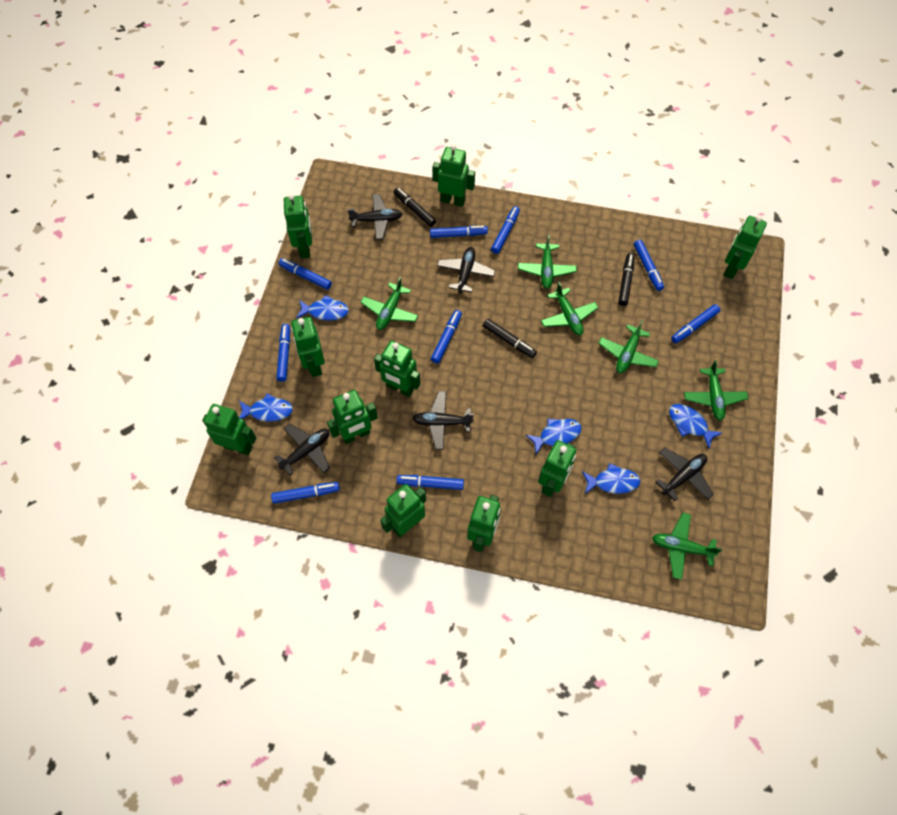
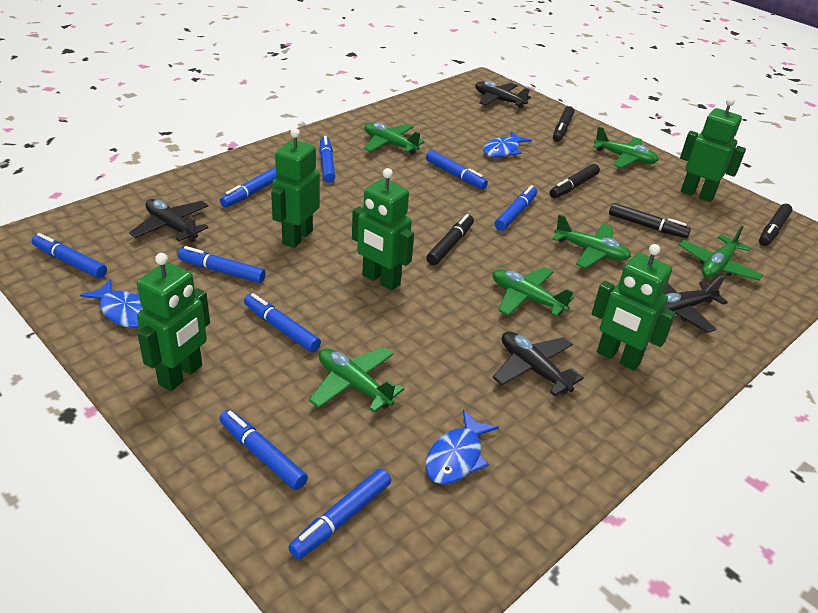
black marker: [394,187,436,227] [483,319,537,358] [618,253,635,306] = 3 -> [426,214,474,265] [550,164,600,198] [553,106,574,142] [609,203,691,238] [759,204,793,246] = 5
black plane: [274,424,330,476] [347,194,402,240] [412,391,474,450] [437,247,495,293] [656,448,714,501] = 5 -> [129,199,209,242] [475,81,531,109] [493,331,584,396] [663,275,728,333] = 4
blue fish: [239,393,293,422] [296,295,349,321] [526,419,582,454] [582,463,640,494] [669,404,723,448] = 5 -> [80,279,144,328] [425,410,499,484] [483,131,532,158] = 3
green robot: [202,404,256,455] [284,194,312,258] [291,317,325,377] [327,390,378,444] [374,340,421,397] [380,484,426,537] [433,144,475,207] [467,495,501,552] [538,440,576,497] [724,215,767,279] = 10 -> [137,253,210,391] [271,128,320,248] [352,168,414,291] [592,244,676,371] [680,98,746,202] = 5

